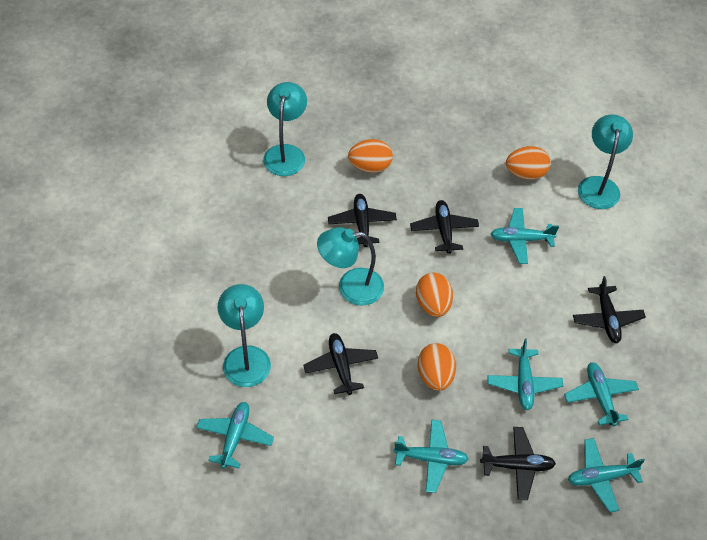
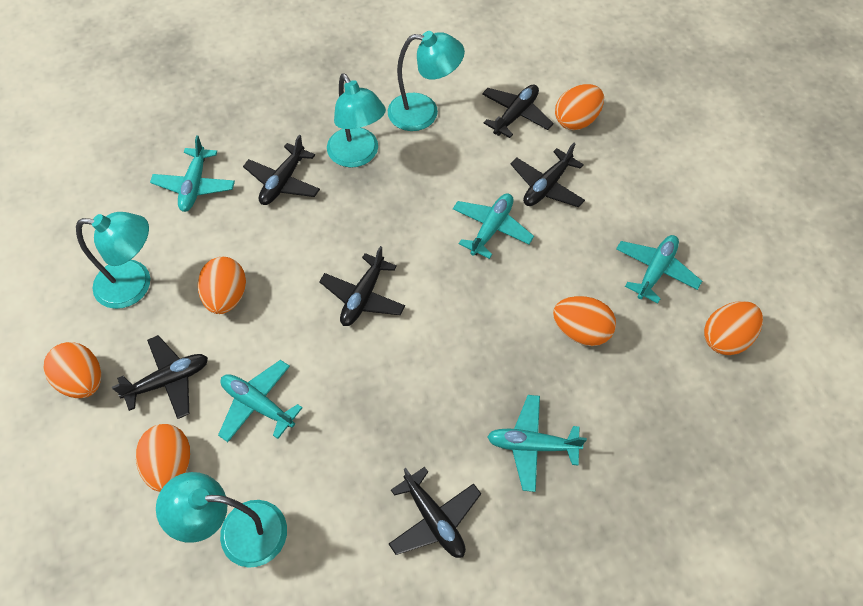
black plane: [303,333,378,395] [328,194,397,247] [410,200,479,254] [480,427,556,500] [573,276,646,343] = 5 -> [112,335,208,419] [243,135,320,205] [319,246,405,326] [389,467,481,558] [482,85,554,138] [511,143,585,207] = 6
orange egg: [348,139,393,173] [416,273,453,317] [418,343,456,391] [506,146,551,180] = 4 -> [43,342,101,398] [136,424,190,492] [198,257,246,314] [553,296,616,346] [555,84,604,130] [704,301,763,355] = 6
turquoise plane: [196,402,274,469] [393,420,469,493] [487,339,563,410] [491,208,559,264] [564,362,639,426] [568,438,645,513] = 6 -> [150,135,235,212] [218,360,303,442] [453,193,534,259] [487,395,587,492] [616,235,702,303] = 5

